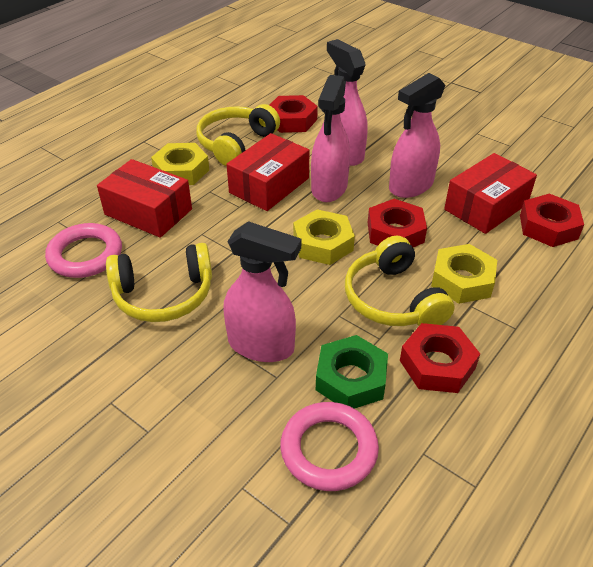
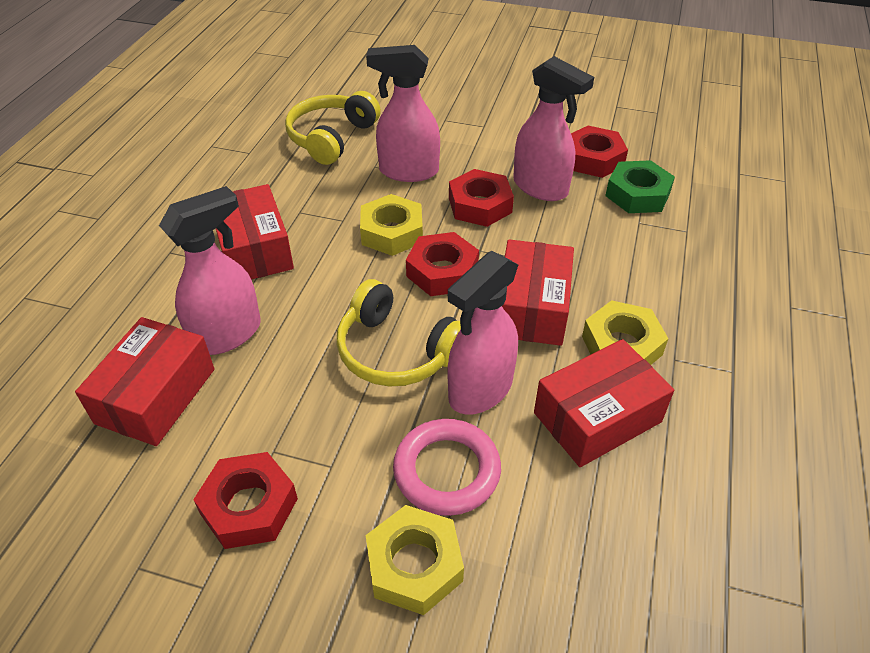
pink ring: [45,223,122,278] [280,402,379,491] = 2 -> [393,419,501,516] = 1
red box: [97,159,192,238] [226,133,309,211] [444,153,537,234] = 3 -> [75,317,215,446] [216,184,294,279] [502,239,574,346] [534,339,674,467] = 4
yellow headphones: [106,243,212,322] [197,104,280,166] [345,235,454,326] = 3 -> [285,91,381,165] [336,279,461,387] = 2

